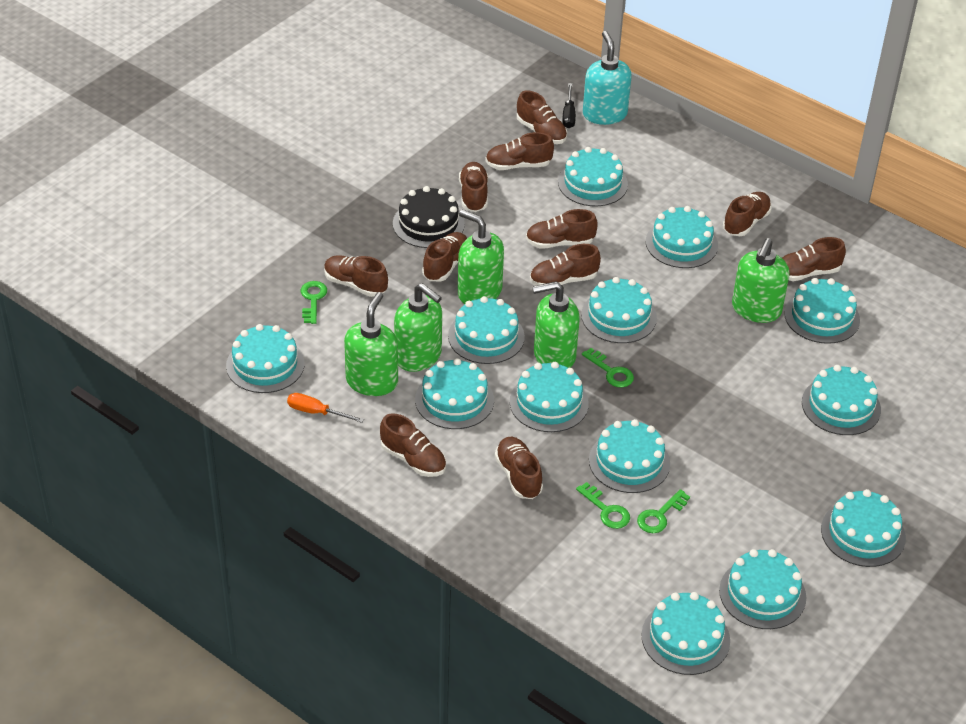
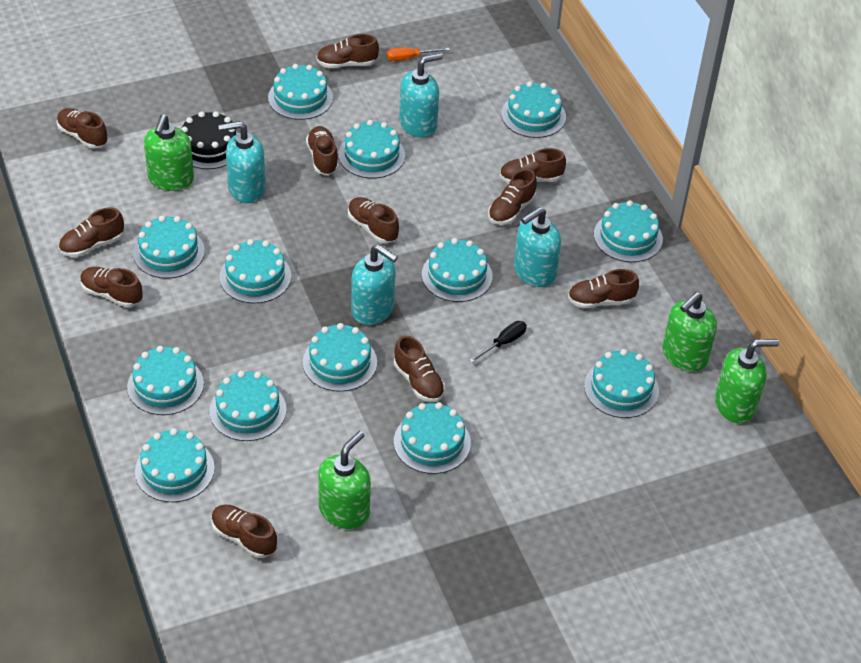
green key: [301,281,327,324] [576,482,630,529] [582,348,634,387] [637,489,690,533] = 4 -> none = 0
green soap dispenser: [344,292,398,396] [394,283,442,372] [458,210,504,304] [532,281,580,368] [732,238,790,323] = 5 -> [144,114,194,191] [318,431,371,529] [662,292,717,372] [715,339,779,423] = 4
turquoise soap dispenser: [583,31,632,125] = 1 -> [218,121,266,203] [351,244,398,325] [399,53,443,138] [514,207,561,287] = 4

